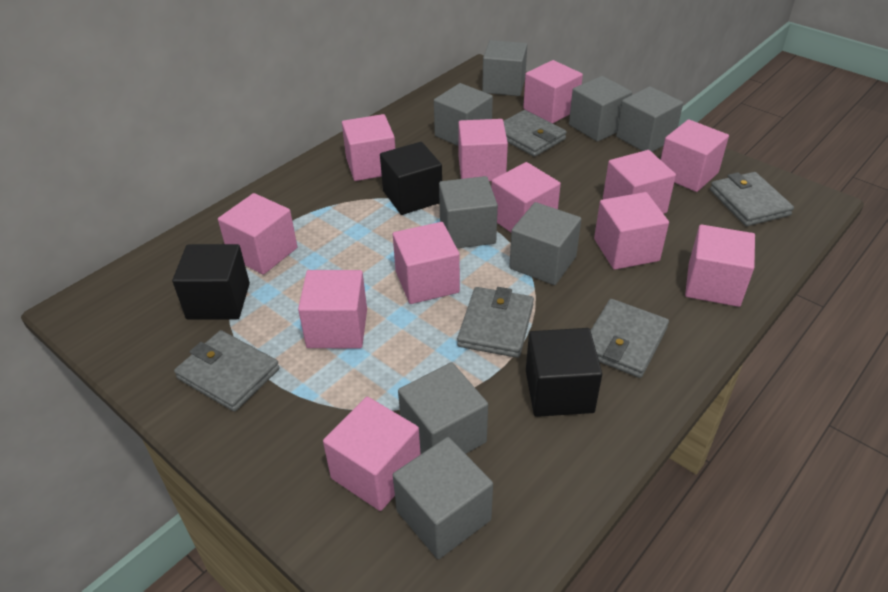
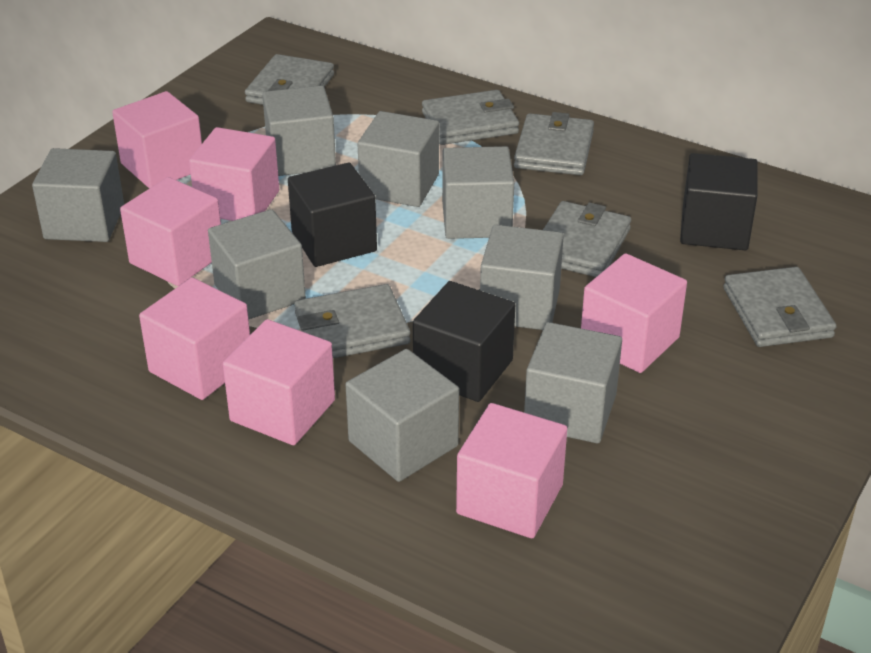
grey wallet: [174,330,280,412] [457,287,534,358] [503,110,567,157] [590,299,669,378] [710,172,794,226] = 5 -> [245,54,334,105] [294,284,410,358] [422,90,519,145] [514,112,594,175] [543,201,631,277] [723,267,836,347] = 6
pink cube: [218,193,297,275] [298,270,367,348] [323,397,421,511] [342,114,395,181] [393,222,460,304] [458,119,508,181] [491,162,561,232] [523,60,583,124] [594,192,669,270] [603,150,676,214] [661,119,729,192] [685,224,755,307] = 12 -> [112,91,202,188] [120,177,221,286] [139,277,250,400] [189,127,279,221] [223,319,335,445] [456,403,567,538] [581,253,687,373] = 7

